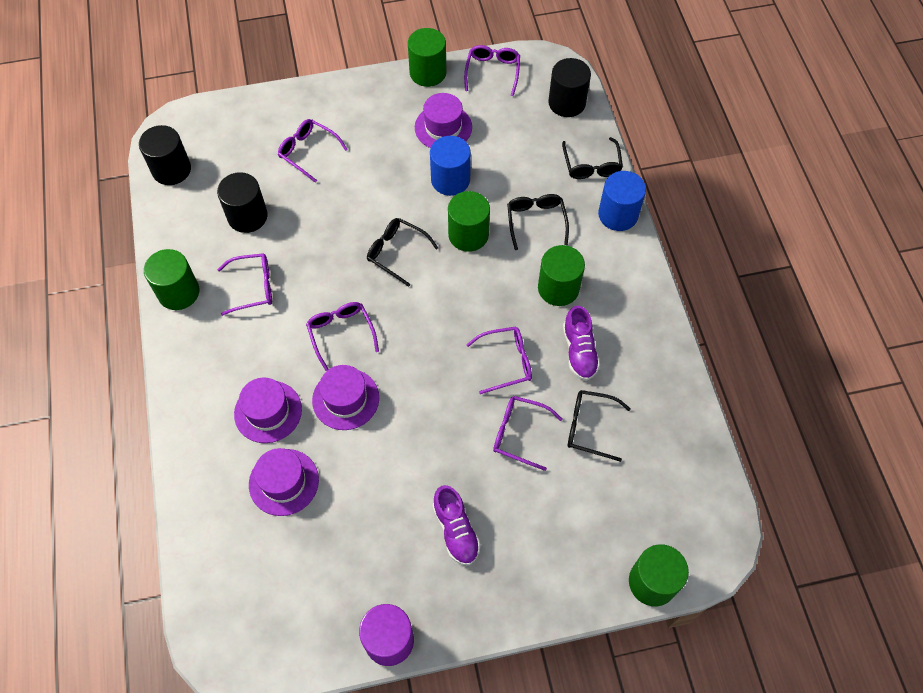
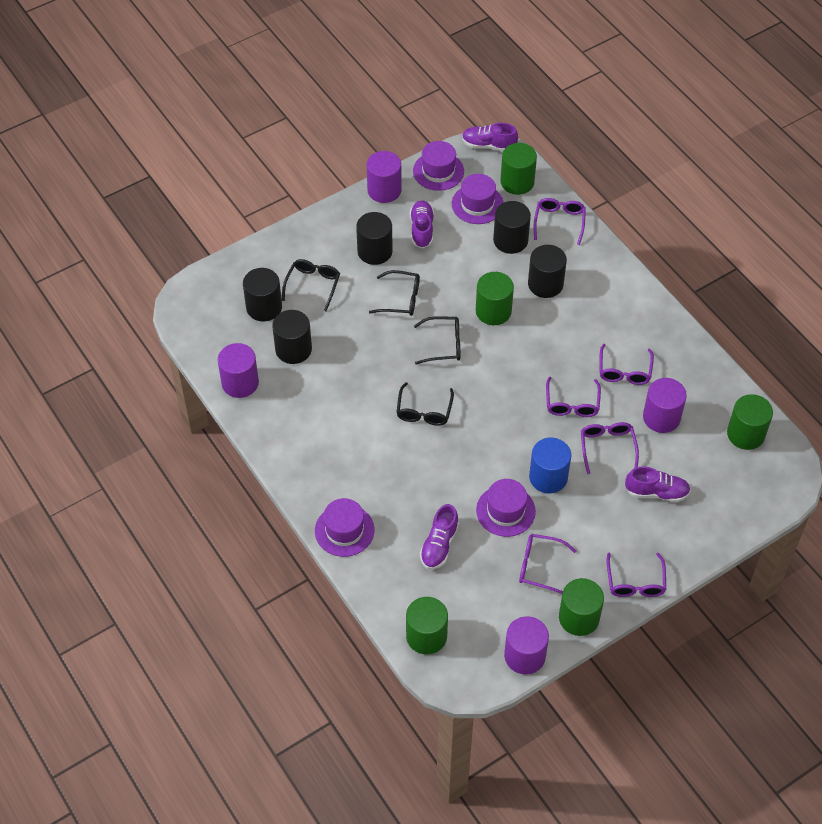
black cylinder: [139,125,191,185] [217,172,268,233] [548,58,591,117] = 3 -> [243,268,282,322] [272,310,312,364] [356,212,393,265] [493,201,531,254] [528,245,567,298] = 5
blue cylinder: [430,136,471,196] [598,171,646,231] = 2 -> [529,438,571,493] = 1
purple cylinder: [359,604,414,666] = 1 -> [218,343,259,398] [367,151,402,203] [504,616,549,675] [643,378,687,433] = 4
purple shoe: [432,485,481,565] [563,306,600,381] = 2 -> [410,200,434,248] [420,504,459,569] [462,123,518,151] [625,467,691,502] = 4

